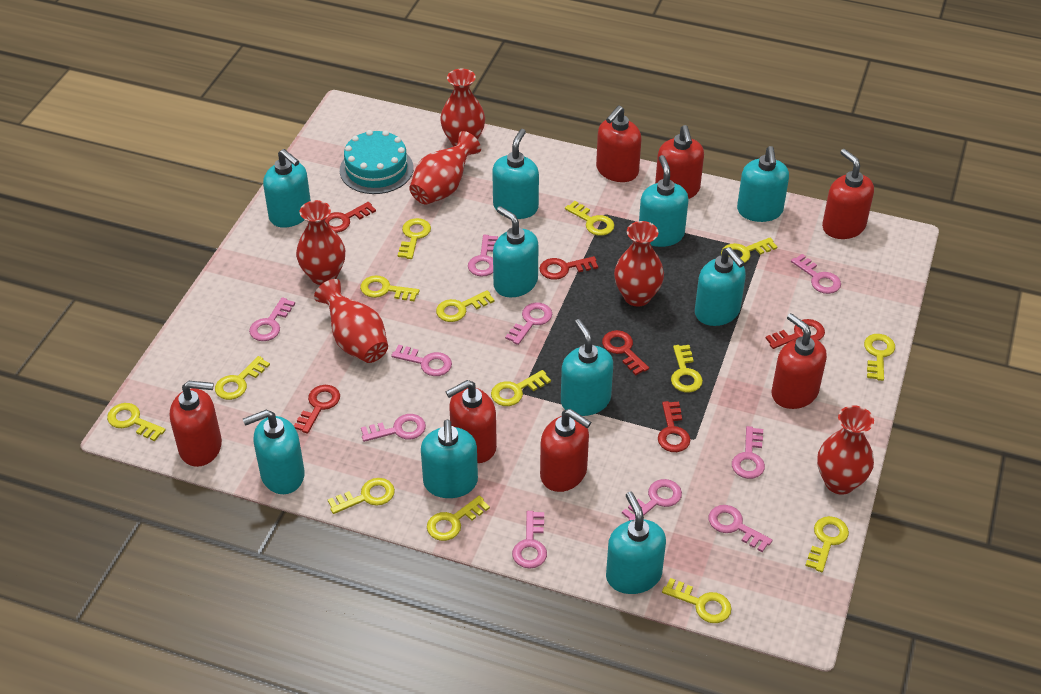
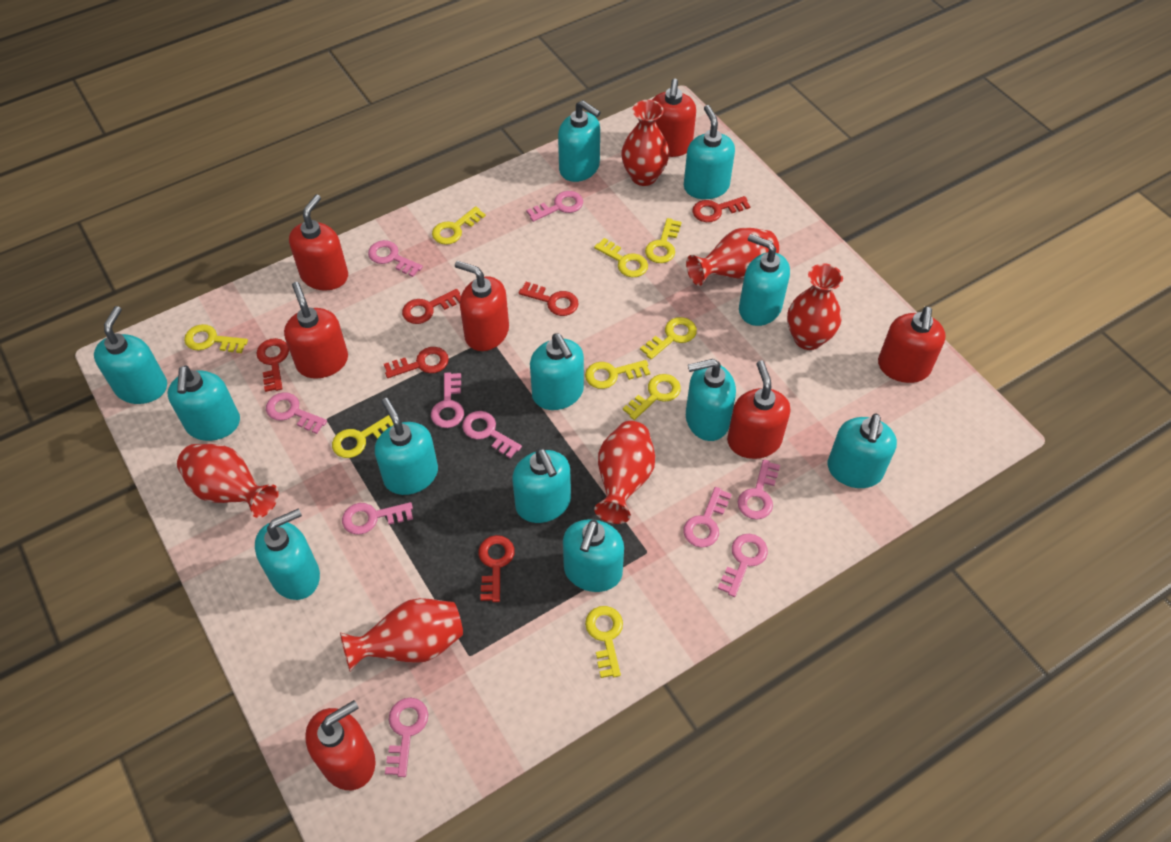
turquoise cake: [340,130,413,194] = 1 -> none = 0
turquoise soap dispenser: [243,410,305,494] [263,149,311,228] [421,420,478,498] [492,129,539,219] [493,206,538,297] [561,319,613,416] [606,492,666,594] [639,155,689,247] [695,247,746,326] [737,146,789,222] = 10 -> [94,306,167,404] [168,365,240,441] [255,509,320,600] [375,398,438,495] [512,448,571,523] [530,333,584,410] [558,100,601,182] [563,519,624,592] [684,105,735,199] [686,359,736,441] [739,234,790,326] [828,414,897,488] = 12
yellow key: [107,403,166,441] [215,356,270,400] [328,478,395,514] [360,275,419,302] [398,218,431,259] [427,496,490,541] [436,290,495,322] [491,370,551,406] [565,201,614,236] [662,578,732,623] [671,345,703,392] [721,238,777,263] [805,516,849,572] [864,334,895,381] = 14 -> [184,324,248,353] [332,415,393,458] [432,206,486,245] [585,360,650,389] [585,606,623,678] [594,238,648,277] [623,374,681,420] [640,317,697,359] [645,218,682,263] = 9

